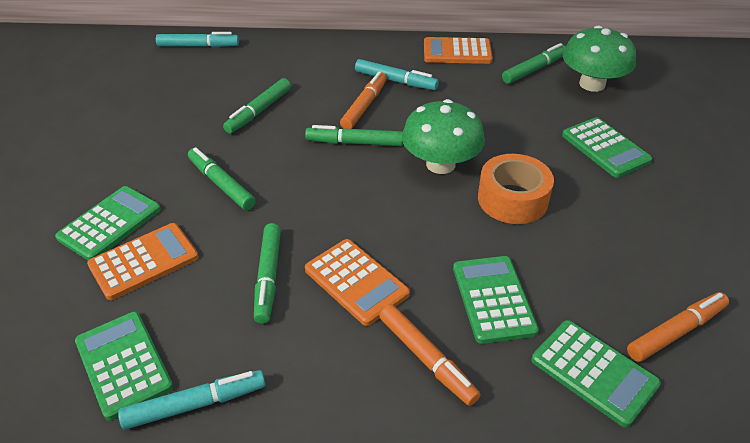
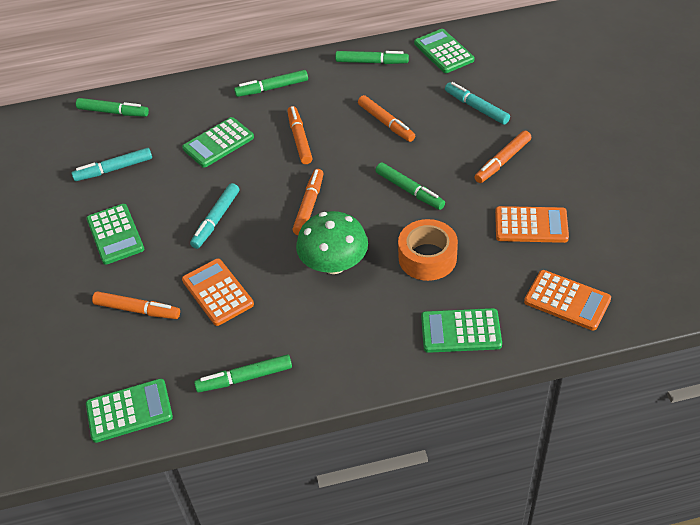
green mushroom: [402,99,485,174] [563,25,636,92] = 2 -> [296,211,368,274] = 1
orange marker: [340,71,387,129] [379,304,480,406] [627,292,729,362] = 3 -> [92,291,180,319] [287,106,312,164] [293,169,324,235] [358,95,415,142] [475,131,531,183] = 5

